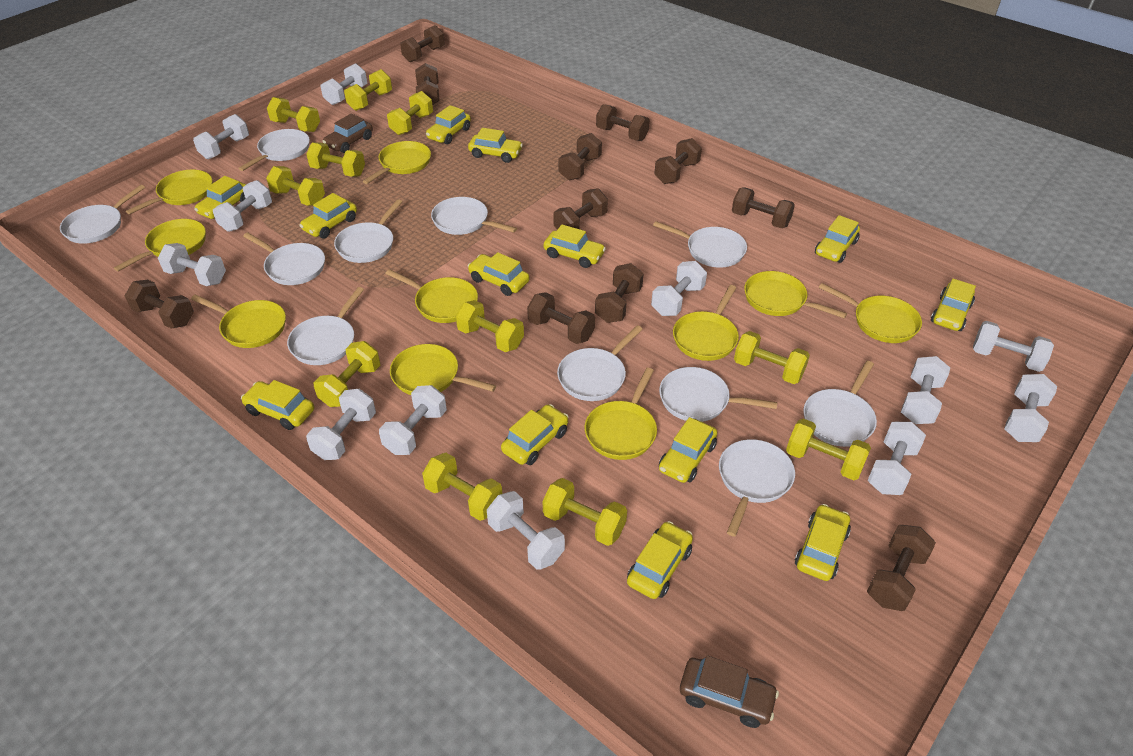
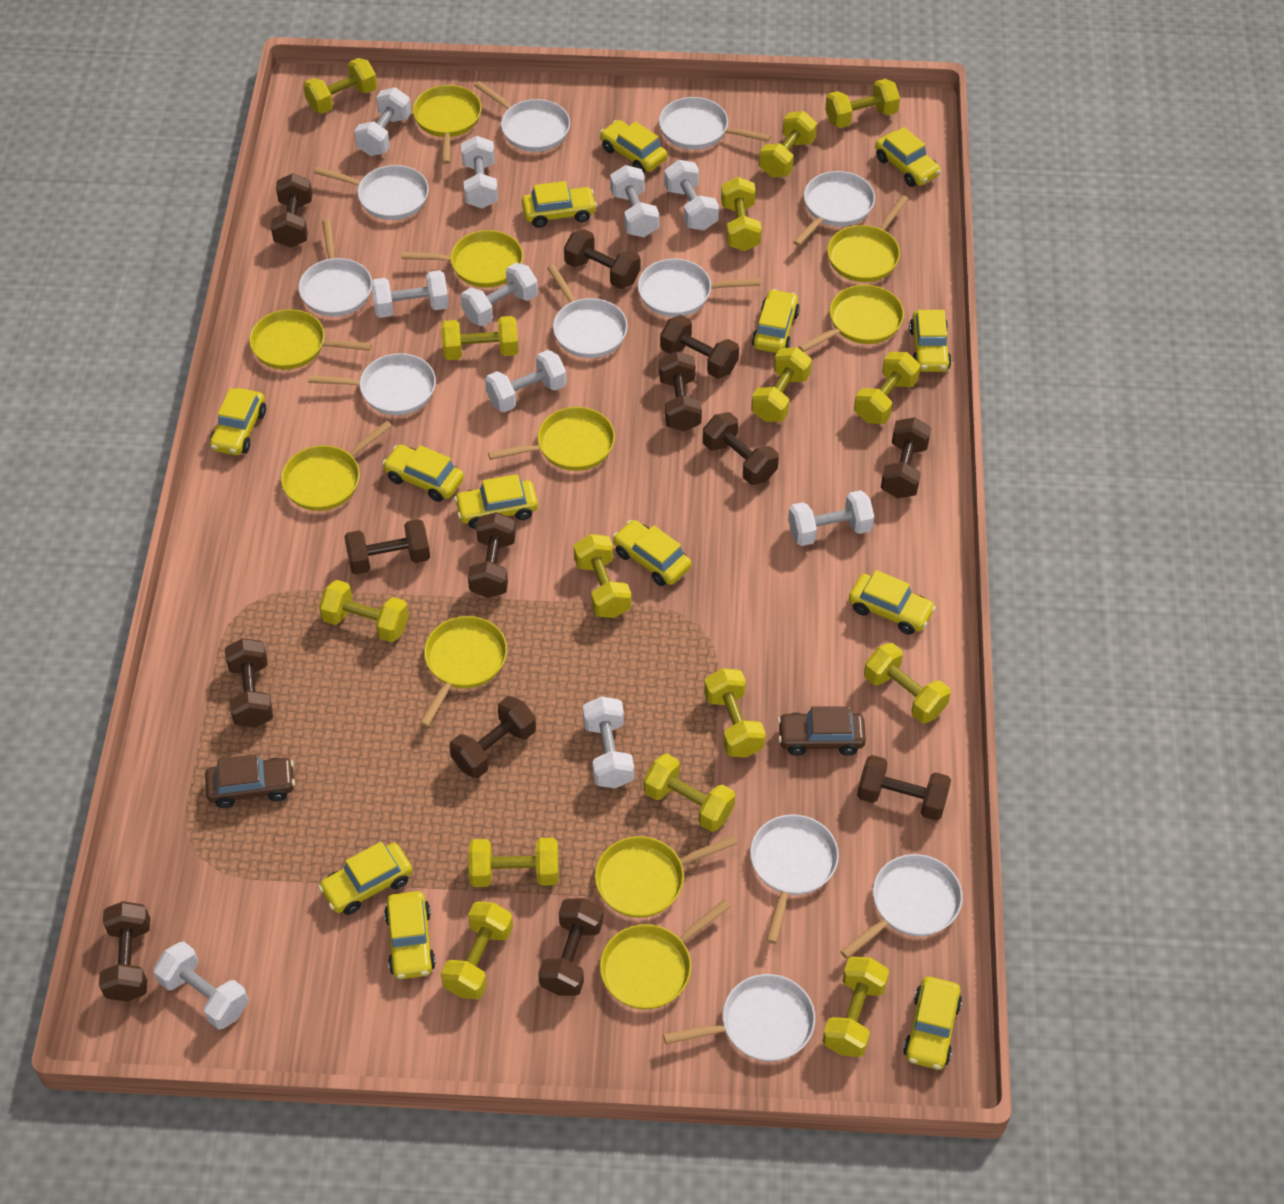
brown dumbbell: [125,280,194,329] [400,25,445,62] [415,63,440,105] [527,292,595,344] [554,188,608,230] [558,133,602,181] [595,263,644,323] [596,104,649,141] [654,138,702,184] [732,187,795,228] [867,525,936,611] = 11 -> [99,901,150,1002] [225,638,273,728] [271,173,312,248] [344,519,430,575] [449,696,536,778] [468,512,516,598] [539,898,603,996] [564,229,640,289] [659,351,702,431] [660,315,739,379] [703,412,779,485] [857,755,951,821] [881,417,931,498] = 13
white dumbbell: [158,243,226,286] [193,114,249,159] [213,180,272,232] [306,389,376,460] [321,63,367,105] [379,385,447,455] [487,491,565,570] [651,261,707,316] [868,422,926,495] [901,356,950,424] [973,321,1054,372] [1004,374,1057,442] = 12 -> [153,941,248,1030] [354,87,411,156] [371,270,449,318] [461,136,498,209] [461,263,538,326] [485,350,567,412] [583,696,634,788] [610,165,659,237] [664,160,719,230] [788,490,874,546] = 10
yellow dumbbell: [266,166,325,206] [267,97,320,132] [306,142,365,177] [314,341,380,407] [344,69,392,111] [387,91,433,135] [422,453,502,521] [456,300,524,352] [542,478,627,546] [734,331,810,384] [786,418,871,480] = 11 -> [303,58,377,114] [319,580,409,642] [441,316,518,360] [441,902,513,999] [468,838,559,887] [574,534,632,618] [644,754,735,832] [704,668,766,757] [721,177,762,251] [751,347,812,422] [759,111,817,178] [822,957,889,1057] [825,79,900,128] [854,352,921,424] [864,643,951,723] = 15

